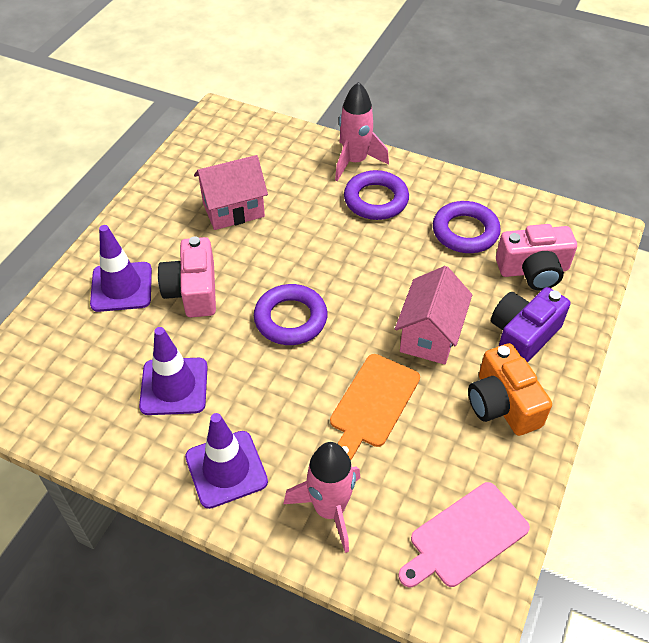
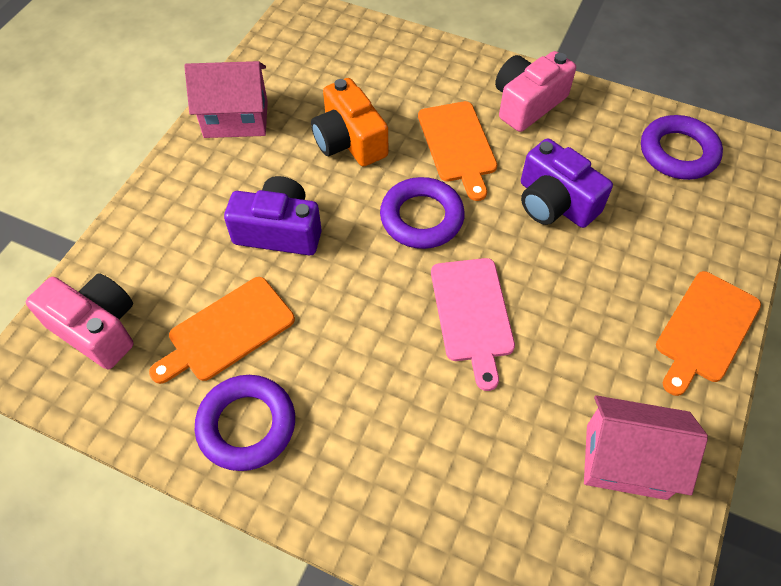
orange cutting board: [330,354,420,460] = 1 -> [149,277,295,384] [418,101,497,201] [656,271,761,396] = 3
pink rocket: [283,442,360,553] [335,82,389,181] = 2 -> none = 0
purple camera: [491,287,570,363] = 1 -> [224,176,322,256] [521,138,613,228] = 2
purple traffic cone: [90,225,152,312] [139,327,208,415] [185,413,268,509] = 3 -> none = 0

